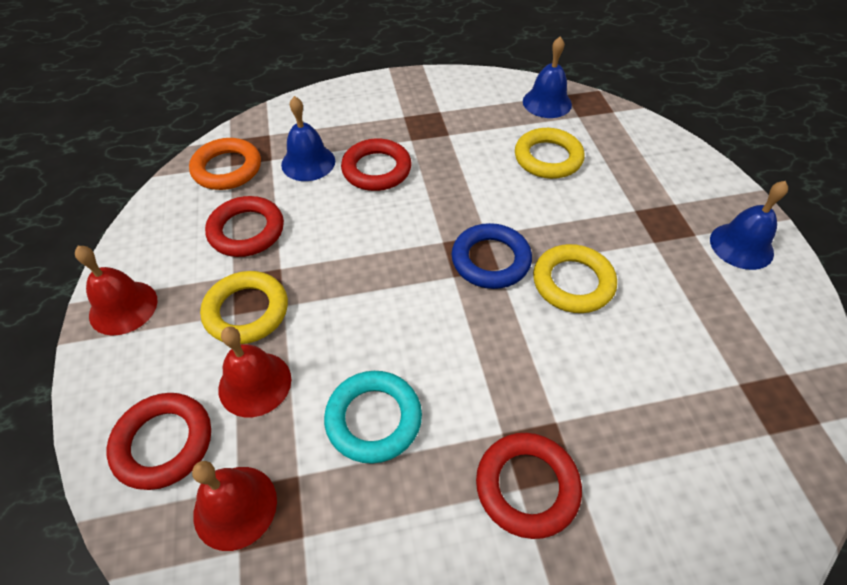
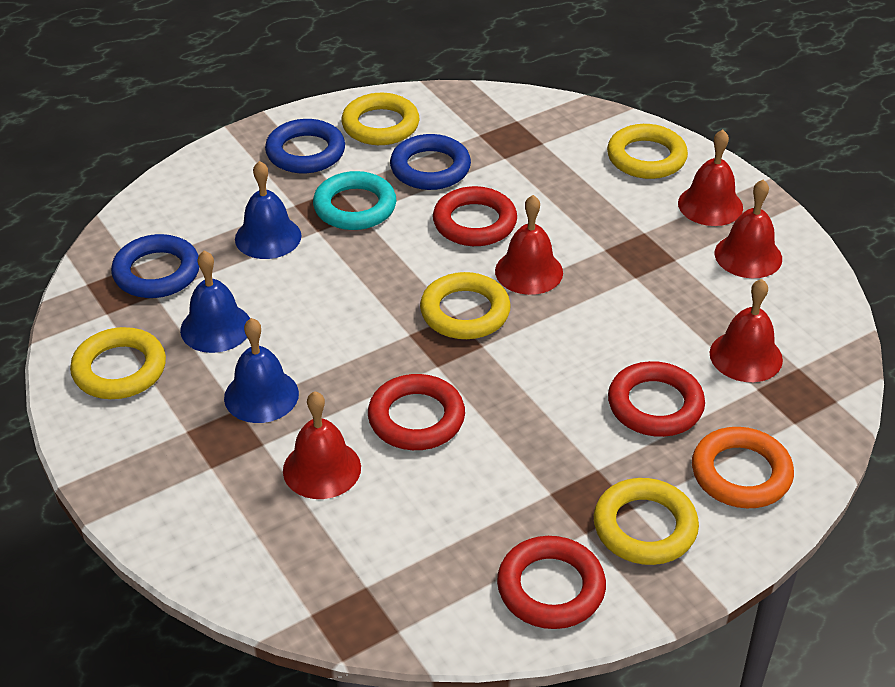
blue ring: [451,223,532,289] = 1 -> [111,234,199,298] [265,119,345,173] [390,134,471,190] = 3
red bell: [75,246,157,335] [192,461,277,551] [218,326,291,417] = 3 -> [283,391,361,499] [495,195,563,295] [678,130,743,226] [710,279,783,382] [715,180,782,278] = 5
yellow ring: [200,271,288,344] [515,128,585,179] [533,244,617,313] = 3 -> [70,327,166,399] [342,93,420,145] [420,272,511,339] [594,478,699,565] [607,124,688,179] = 5

